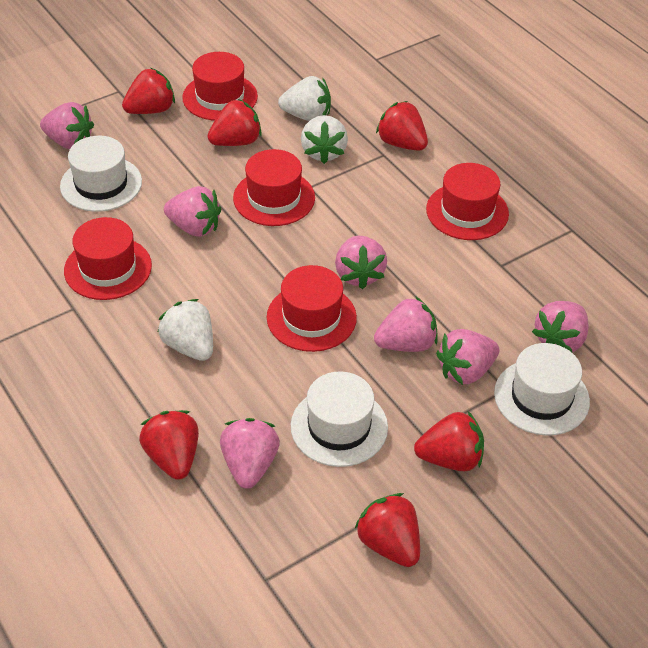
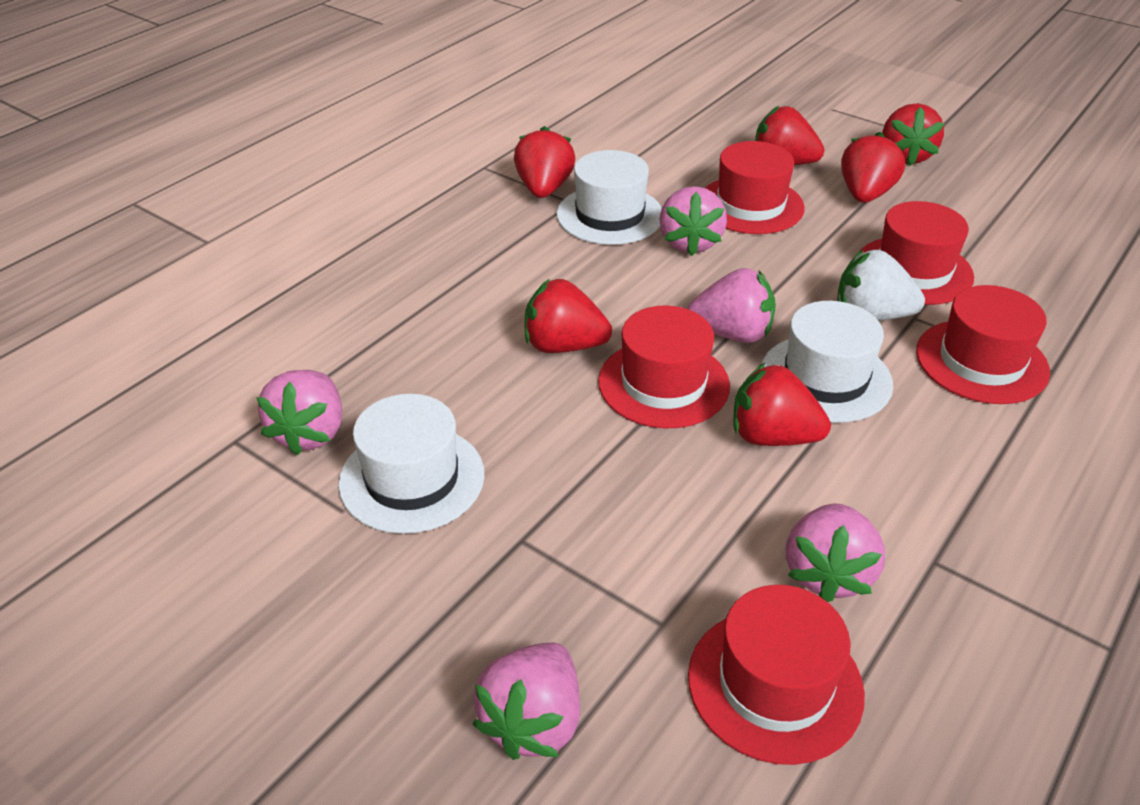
pink strawberry: [40,102,94,149] [164,186,221,237] [220,418,280,489] [335,236,387,289] [374,296,438,352] [436,329,499,385] [532,301,589,352] = 7 -> [256,370,342,456] [473,642,580,760] [659,186,727,256] [687,268,776,343] [786,503,885,602] = 5
white strawberry: [158,299,213,361] [278,76,331,121] [301,115,348,164] = 3 -> [837,249,925,321] = 1

